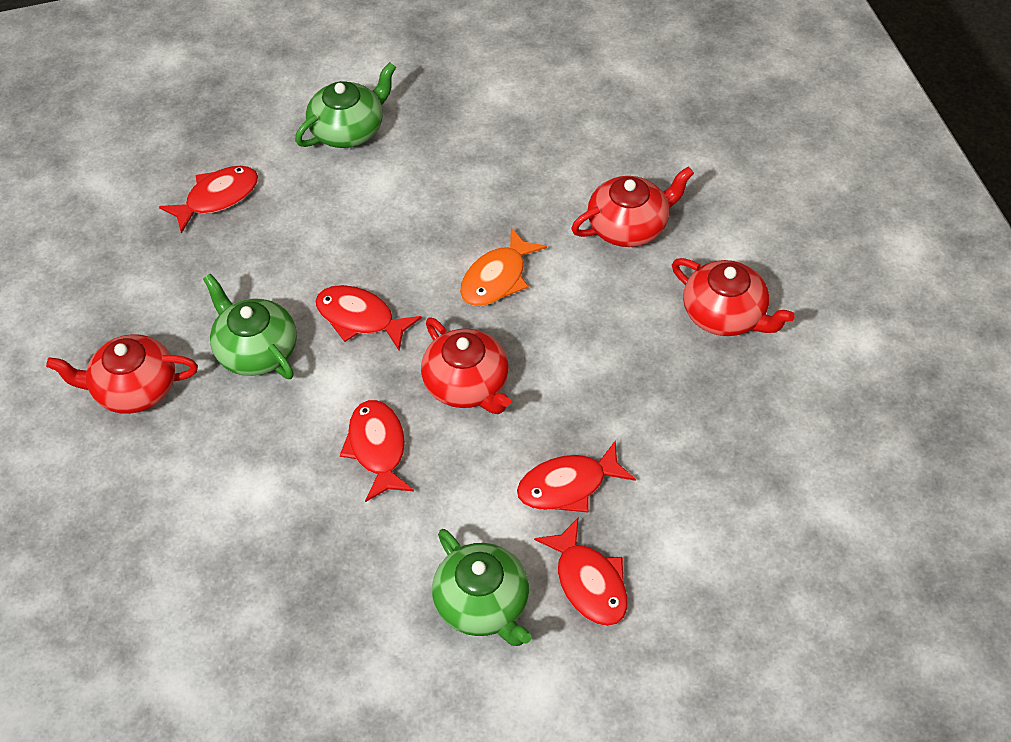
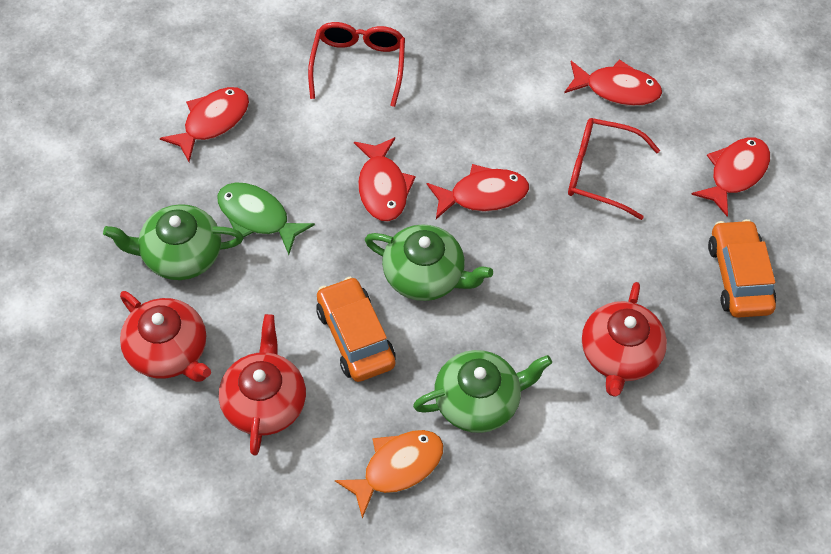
green fish: none = 0 -> [217,182,315,255] = 1
orange car: none = 0 -> [316,277,396,382] [708,219,776,318] = 2
red glasses: none = 0 -> [308,22,405,107] [568,118,660,220] = 2
red teapot: [46,334,198,414] [421,317,511,414] [571,166,694,247] [672,258,795,336] = 4 -> [120,291,211,382] [219,314,306,455] [582,282,667,397] = 3

